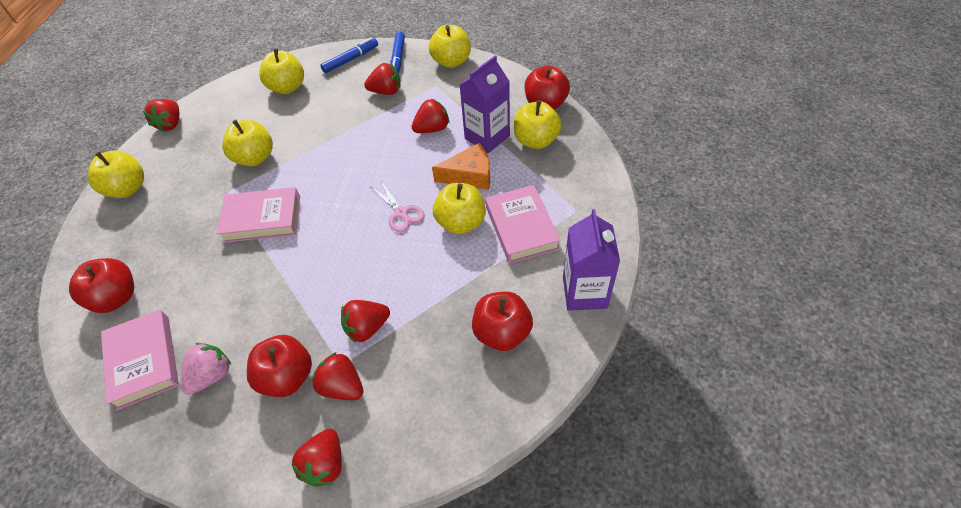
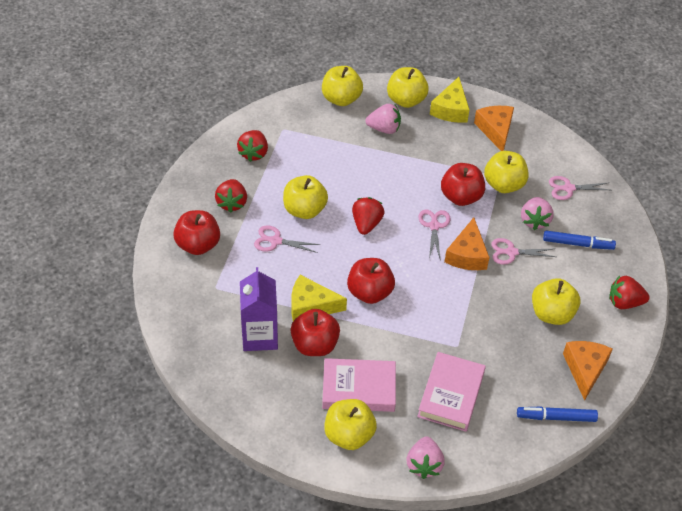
orange cheese: [432,143,490,190] = 1 -> [444,218,490,270] [474,106,514,151] [563,341,613,401] = 3
pink book: [101,310,179,410] [217,187,300,243] [486,185,561,263] = 3 -> [322,358,396,412] [417,352,486,432] = 2
pink scissors: [371,182,425,232] = 1 -> [254,225,321,253] [418,209,451,259] [491,238,556,265] [549,176,610,200] = 4
pink strawberry: [181,343,231,395] = 1 -> [365,104,401,134] [406,437,445,479] [521,197,554,230] = 3
purple carton: [460,55,510,153] [563,209,620,311] = 2 -> [240,267,278,351] = 1
red strawberry: [143,99,179,132] [291,429,342,487] [312,352,363,400] [341,300,390,343] [364,63,401,95] [412,99,449,133] = 6 -> [215,179,247,213] [237,130,268,162] [352,197,385,235] [609,276,650,309] = 4
yellow cheese: none = 0 -> [291,275,347,321] [430,77,470,123] = 2

